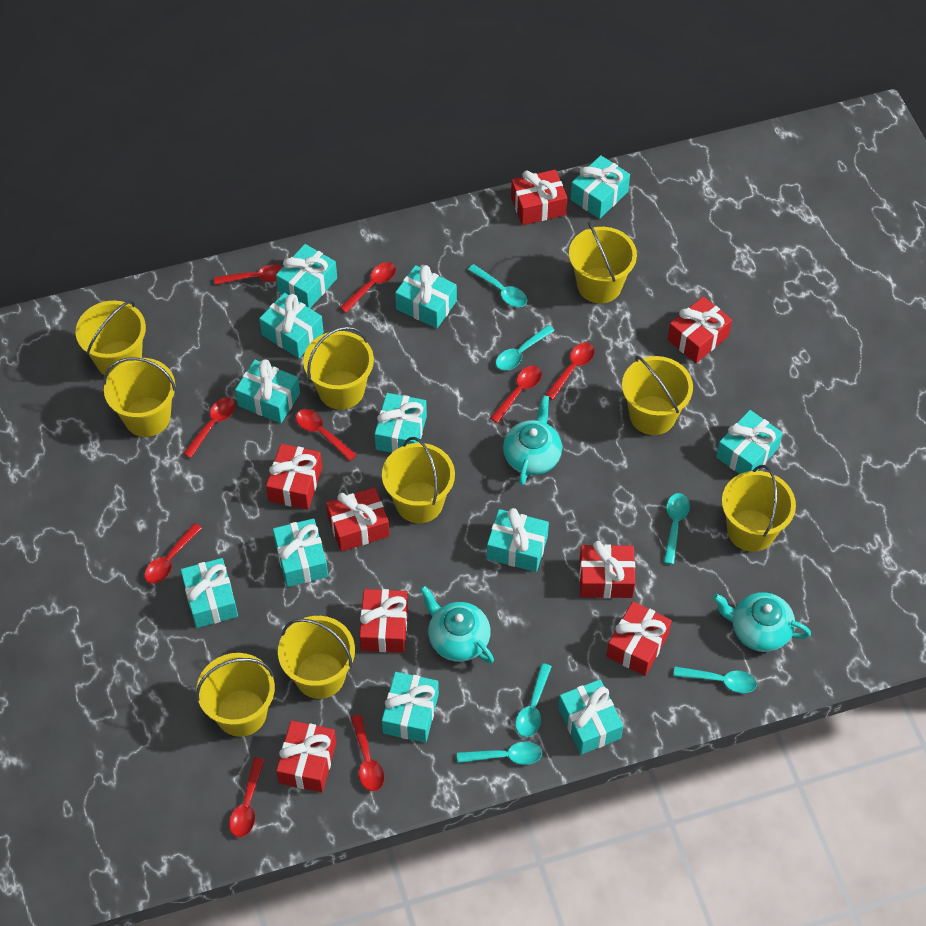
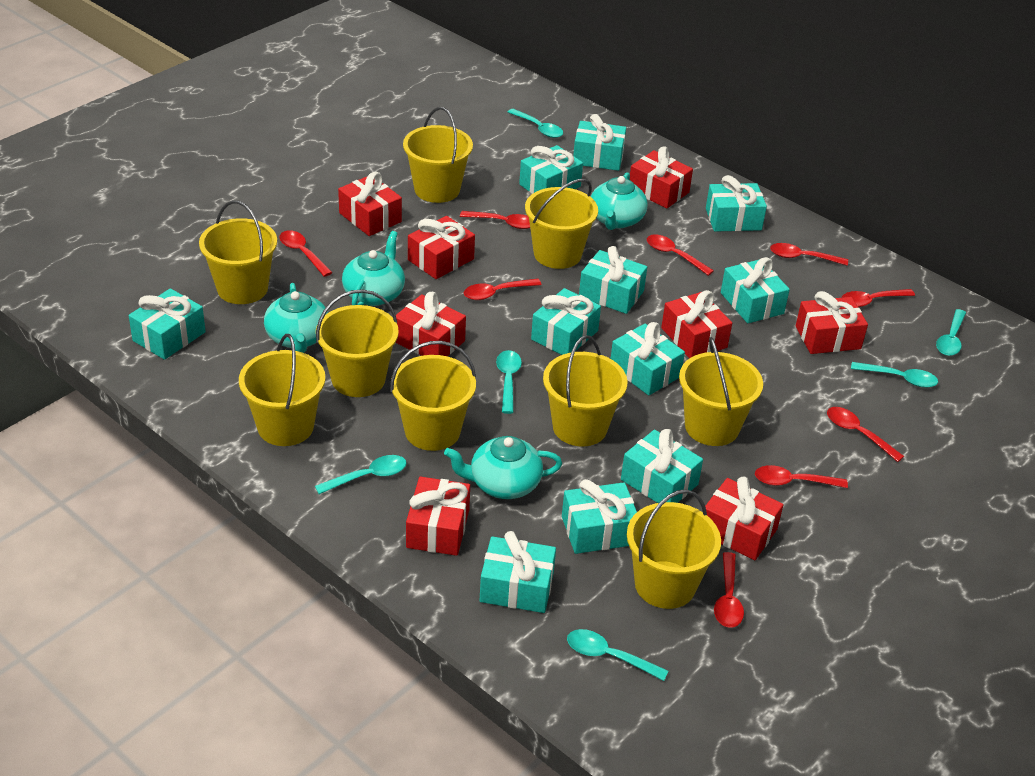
turquoise gift: [181,558,238,628] [235,359,300,423] [259,293,324,358] [273,518,328,587] [276,244,337,308] [374,393,427,453] [382,672,439,743] [395,265,457,328] [487,508,549,572] [558,679,623,754] [571,155,630,219] [716,410,783,474] = 12 -> [129,288,206,360] [479,531,556,613] [519,145,583,194] [531,288,601,355] [562,479,637,554] [573,114,626,171] [579,246,647,314] [611,322,685,395] [621,429,703,503] [706,175,767,232] [721,257,790,323] = 11
turquoise teapot: [420,586,494,664] [503,395,562,485] [713,592,811,652] = 3 -> [264,283,328,353] [342,231,405,306] [444,436,562,499] [591,172,648,230] = 4

